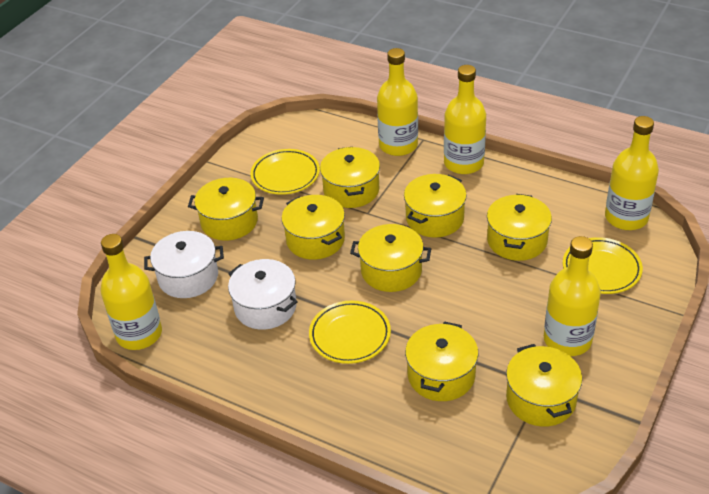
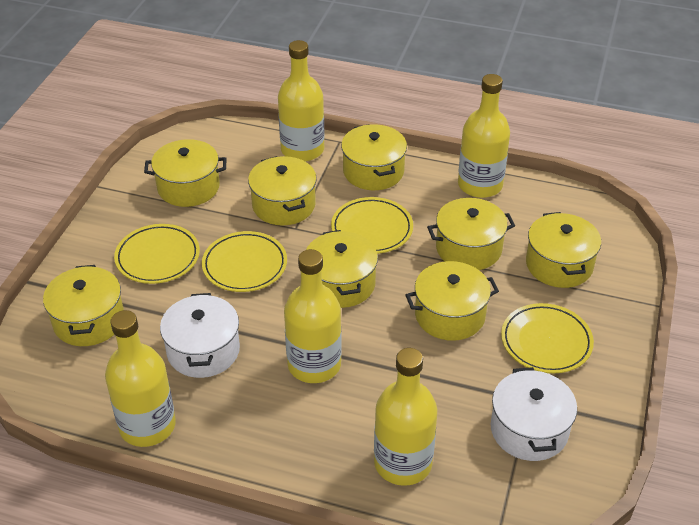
yellow plate: [250,149,320,195] [309,301,391,364] [563,237,643,294] = 3 -> [114,224,200,284] [202,231,287,292] [331,197,413,254] [501,303,594,373] = 4

